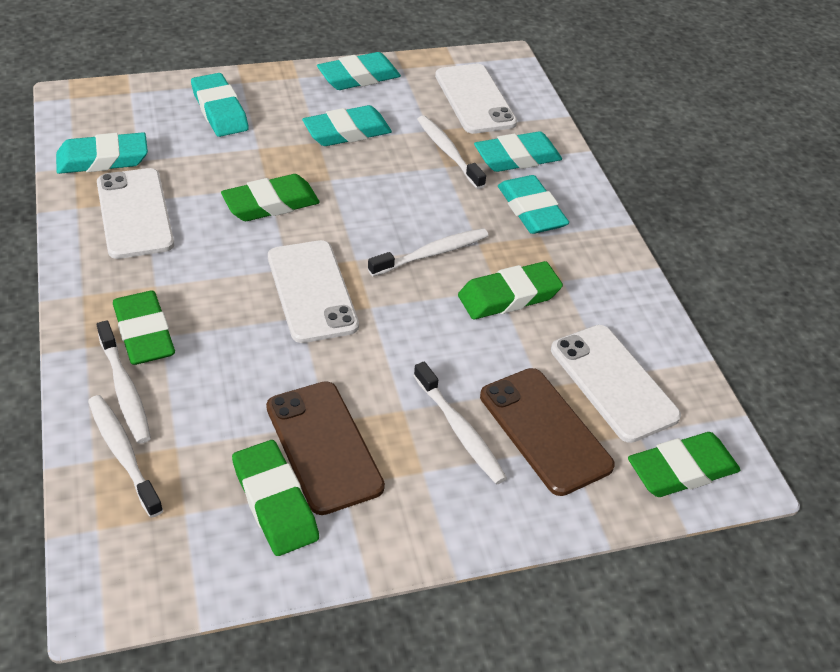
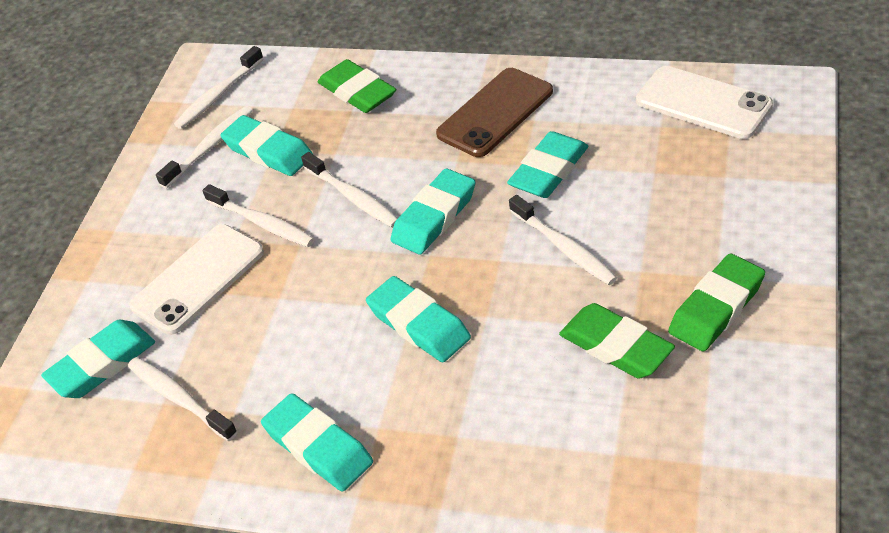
brown phone: [266,381,385,515] [480,368,615,496] = 2 -> [436,68,553,157] = 1
green eraser: [113,291,175,365] [221,174,320,221] [232,440,319,556] [458,261,563,319] [628,432,740,497] = 5 -> [318,59,396,113] [559,303,675,378] [668,254,765,352] = 3
white phone: [97,168,174,259] [268,240,359,343] [435,64,517,134] [551,325,681,443] = 4 -> [129,224,264,335] [636,66,773,139] = 2
white toothbrush: [88,395,163,518] [97,320,151,444] [368,228,489,276] [413,362,507,485] [417,115,486,189] = 5 -> [128,357,238,441] [156,106,253,189] [174,46,264,129] [202,184,315,247] [301,152,398,228] [509,195,617,285] = 6

